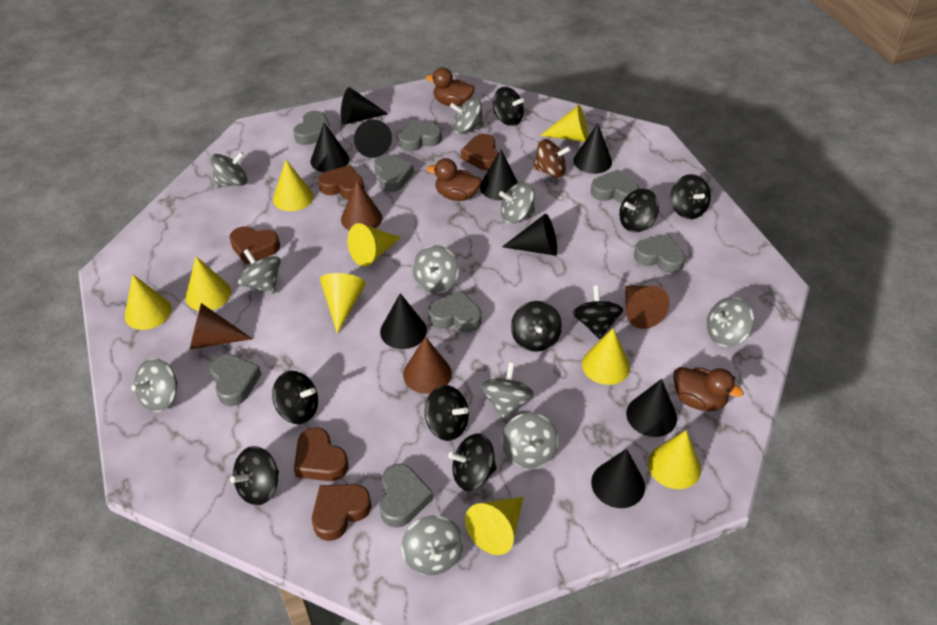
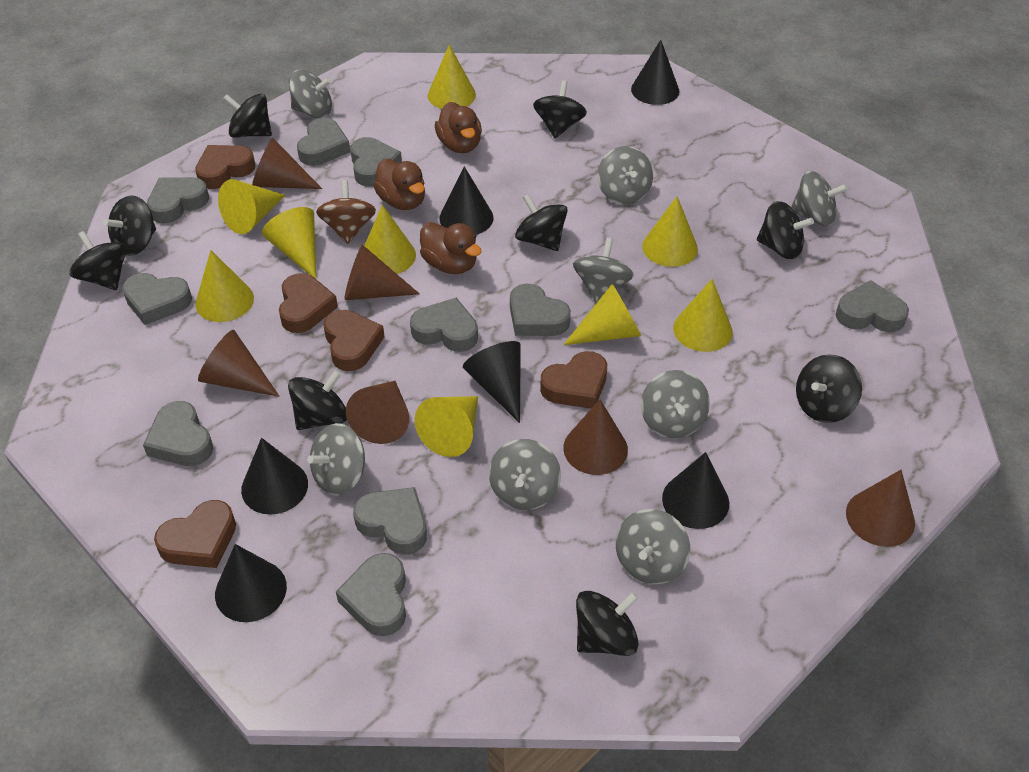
black cone: [310,122,349,172] [341,87,388,125] [354,119,392,158] [380,293,427,349] [480,149,518,200] [502,213,557,256] [573,123,612,174] [591,449,645,508] [626,379,677,437] = 9 -> [215,544,287,622] [241,438,308,515] [440,167,493,235] [463,341,521,423] [631,40,679,105] [662,452,729,529] = 6
brown cone: [190,303,253,349] [341,181,382,231] [403,336,452,394] [625,286,670,329] = 4 -> [198,330,280,397] [252,138,322,189] [345,245,420,300] [346,381,409,444] [563,399,628,475] [846,470,915,547] = 6
grey heart: [210,354,261,406] [293,111,332,145] [374,154,414,192] [379,464,433,528] [399,120,442,152] [428,290,481,332] [591,169,639,203] [634,234,685,273] = 8 -> [122,273,192,325] [143,401,213,466] [147,177,209,223] [297,118,350,166] [336,553,406,636] [350,137,402,187] [353,487,427,555] [410,298,478,352] [510,284,571,336] [836,280,909,332] = 10
grey spinning top: [131,358,178,412] [210,152,247,187] [238,249,281,294] [401,515,463,576] [413,245,459,294] [450,97,484,134] [481,362,534,420] [499,182,535,223] [501,413,559,468] [707,297,754,347] = 10 -> [289,70,332,118] [307,423,365,496] [489,439,561,510] [573,238,634,303] [597,146,653,205] [616,509,690,584] [641,370,710,438] [791,171,848,226] = 8

